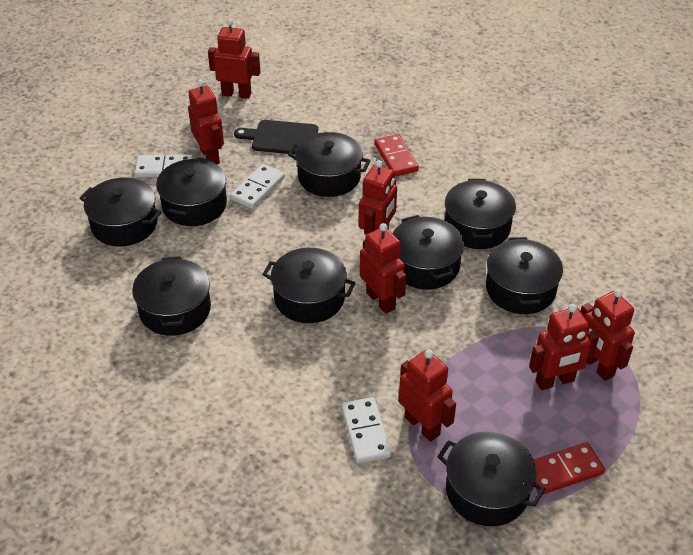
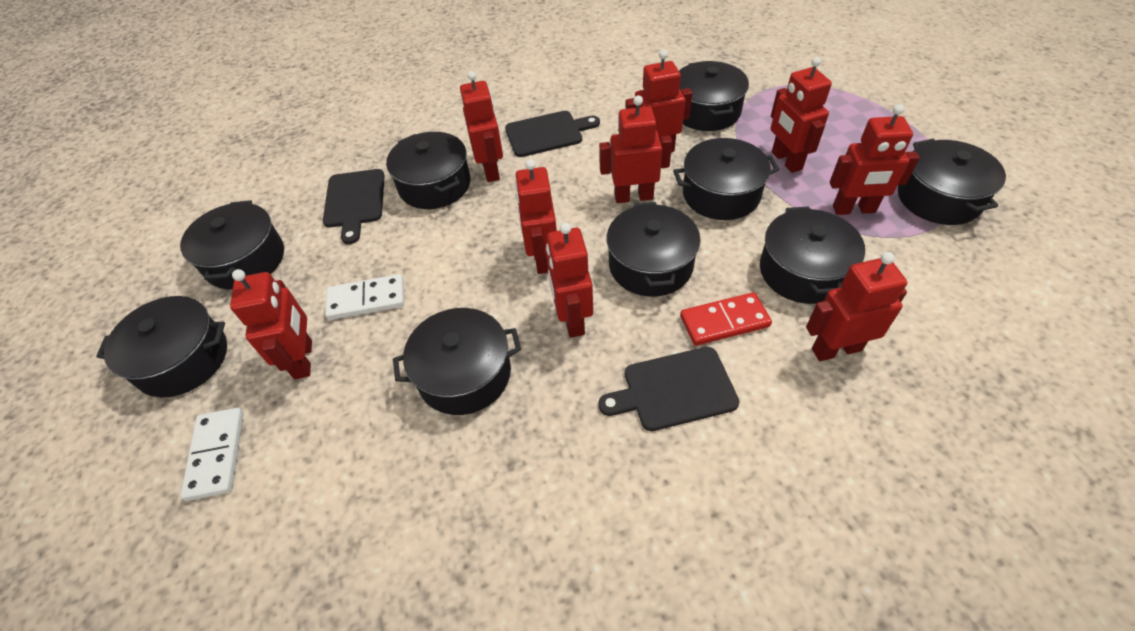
black cutting board: [234,120,318,154] = 1 -> [323,169,385,244] [505,111,600,157] [598,347,739,431] = 3
red domino: [374,134,419,177] [534,442,605,495] = 2 -> [680,292,772,346] = 1
red robot: [188,80,224,165] [208,19,260,99] [359,160,397,236] [360,223,407,314] [399,349,456,441] [529,304,599,390] [581,289,635,381] = 7 -> [230,269,312,379] [460,71,503,182] [515,159,557,274] [546,222,593,338] [599,95,672,203] [625,50,692,152] [771,57,832,173] [806,252,907,361] [830,104,920,215] = 9
white domino: [135,154,193,177] [230,164,285,209] [341,397,391,463] = 3 -> [180,408,244,501] [325,274,404,320] = 2

